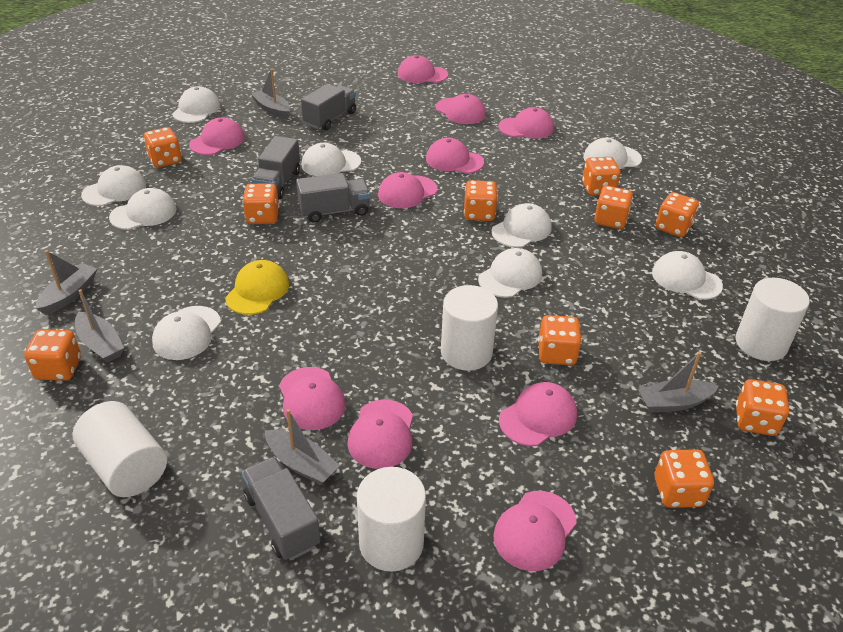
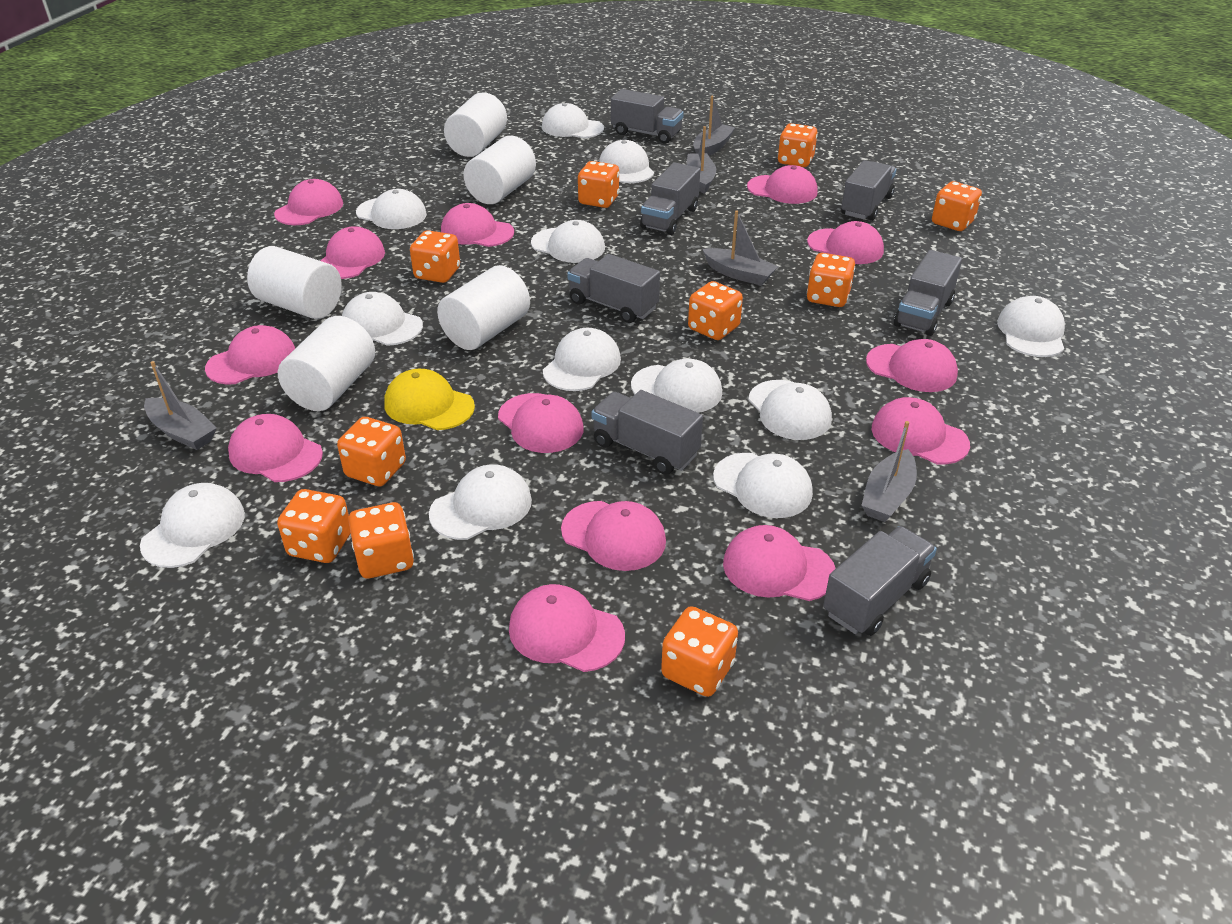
grey truck: [242,457,321,560] [252,136,300,200] [296,173,370,223] [301,84,356,131] = 4 -> [567,254,660,323] [591,390,703,475] [611,89,684,143] [640,162,700,235] [823,526,937,636] [841,160,897,221] [894,250,962,336] = 7
pink cap: [189,117,245,155] [279,367,346,430] [347,400,413,469] [378,172,437,208] [398,55,448,83] [426,138,484,174] [435,94,486,124] [493,491,577,571] [498,107,554,139] [499,382,577,446] = 10 -> [205,325,295,384] [228,414,323,482] [274,179,343,225] [320,226,385,279] [441,203,514,247] [498,393,583,453] [509,584,625,672] [561,501,666,571] [723,525,836,601] [747,165,818,204] [807,221,884,264] [866,339,958,392] [871,397,970,464] = 13
white cap: [81,165,146,206] [109,188,177,230] [152,306,221,360] [172,86,220,123] [302,143,361,176] [478,248,542,298] [491,203,552,248] [583,138,642,169] [652,251,723,300] = 9 -> [140,483,245,568] [342,292,423,346] [356,189,427,229] [429,464,532,540] [531,220,605,263] [542,103,604,138] [543,328,621,391] [599,140,654,183] [631,359,722,413] [713,453,813,518] [749,380,832,440] [997,296,1065,357] = 12
white cylinder: [72,401,167,497] [357,467,426,572] [441,285,498,371] [736,278,810,361] = 4 -> [247,246,342,319] [278,316,375,411] [437,265,530,350] [444,93,507,157] [463,136,536,204] = 5

